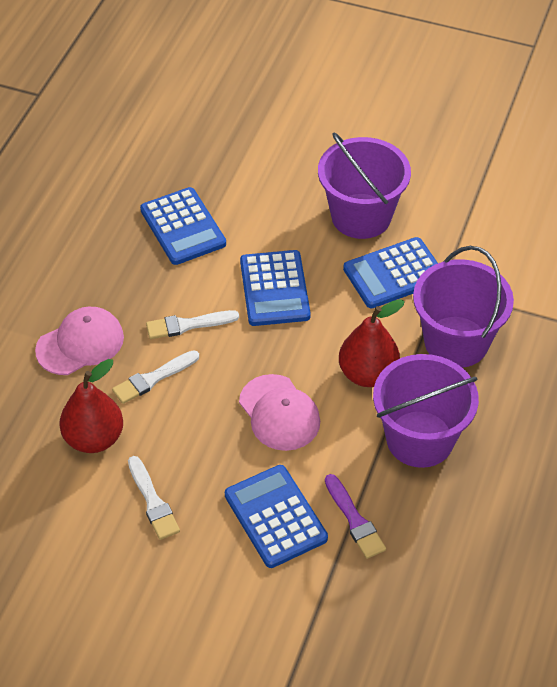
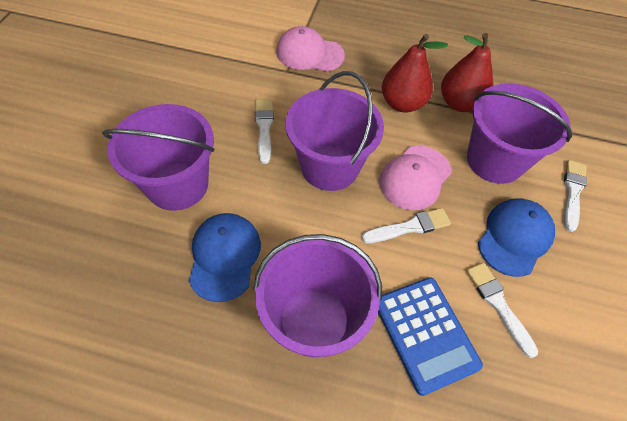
blue calculator: [140,187,226,265] [225,465,328,568] [240,250,311,326] [343,237,438,308] = 4 -> [378,277,483,396] = 1
blue cap: none = 0 -> [189,213,261,302] [478,198,555,277] = 2
purple brush: [325,474,386,559] = 1 -> none = 0
purple bucket: [318,133,411,239] [373,354,479,468] [413,246,514,368] = 3 -> [102,104,215,211] [253,234,382,357] [285,71,384,191] [467,83,572,184] = 4
white brush: [112,350,199,404] [128,456,180,540] [146,310,239,339] = 3 -> [255,99,274,164] [362,208,451,243] [466,263,538,358] [564,160,587,232] = 4

